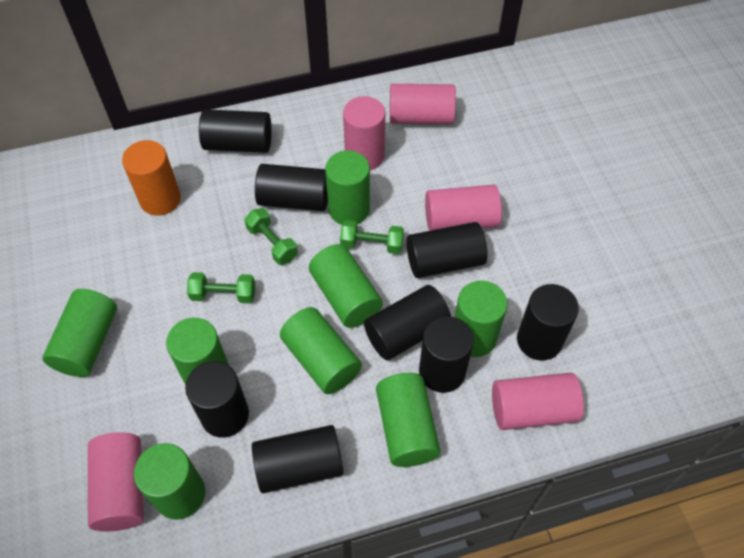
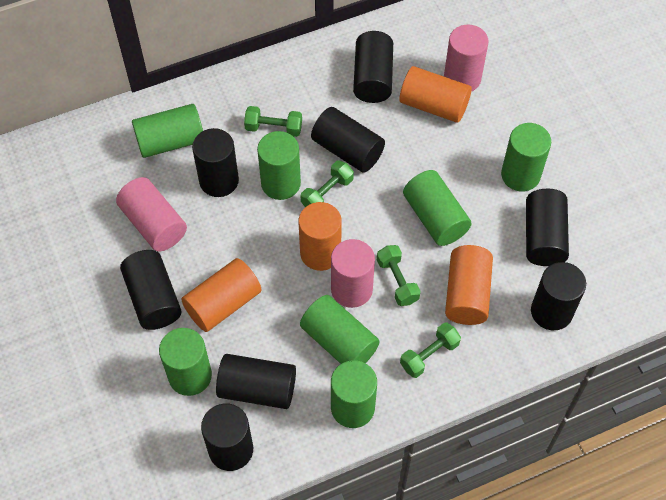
green cylinder: [42,289,117,377] [134,443,205,520] [166,318,229,385] [280,307,362,394] [309,244,383,328] [325,151,370,225] [376,373,440,467] [455,281,508,357] = 8 -> [132,104,203,158] [159,328,212,396] [257,131,301,200] [300,295,380,364] [331,360,377,428] [403,170,472,246] [501,123,551,191] = 7
green dumbbell: [187,272,255,303] [244,208,298,265] [340,220,404,254] = 3 -> [244,106,302,137] [301,161,354,207] [377,245,421,306] [400,322,461,378] = 4
orange cylinder: [122,140,181,216] = 1 -> [181,258,262,332] [298,202,342,271] [399,66,472,123] [445,245,493,325] = 4
pink cylinder: [88,432,144,532] [343,96,385,170] [390,84,456,124] [425,185,502,231] [492,373,584,430] = 5 -> [116,177,187,251] [331,239,375,308] [444,25,489,92] = 3

